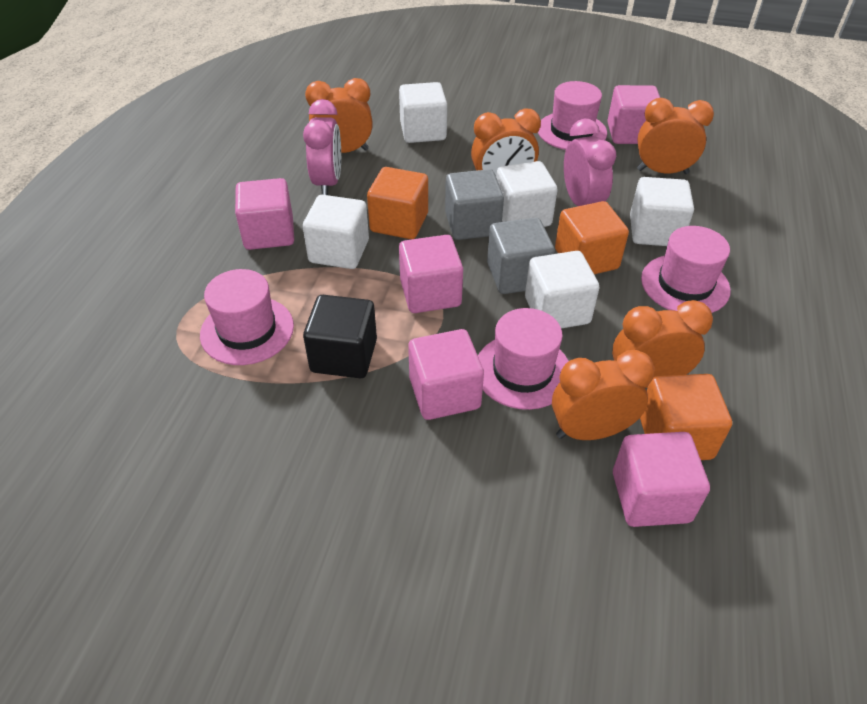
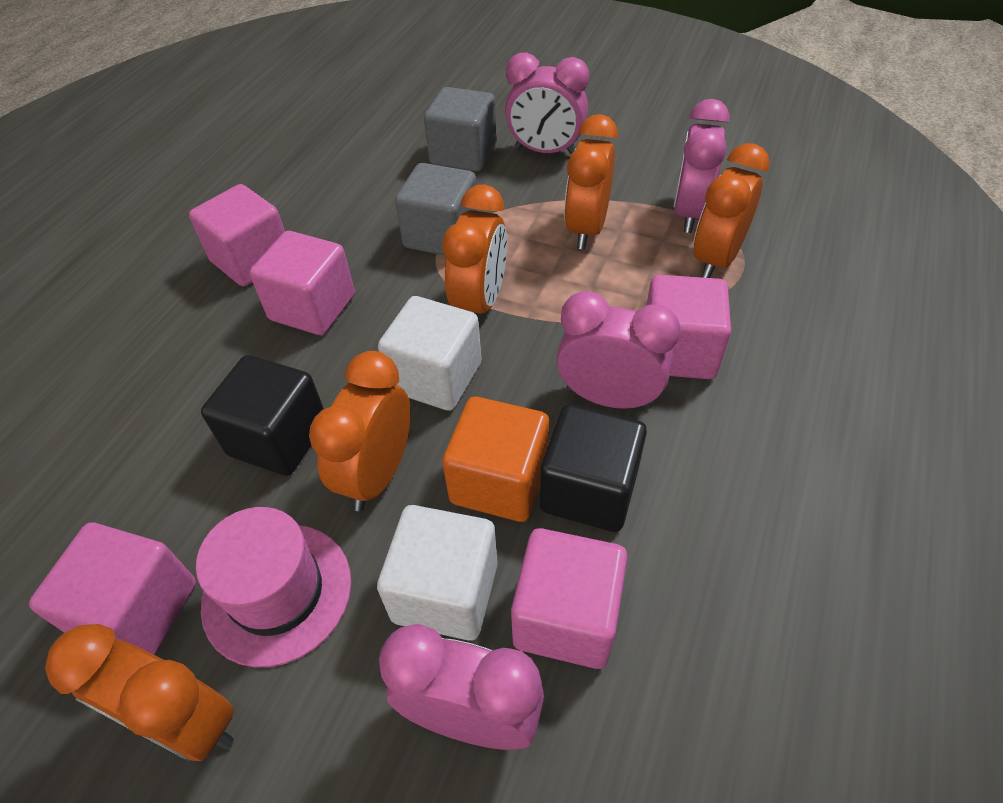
black cube: [303,295,377,378] = 1 -> [201,355,324,476] [540,404,647,532] = 2
orange cube: [367,167,428,239] [555,201,629,274] [640,374,732,460] = 3 -> [442,397,549,522] = 1
pink clock: [303,99,341,195] [564,119,616,206] = 2 -> [379,624,544,750] [505,52,589,154] [557,291,680,409] [674,99,730,233] = 4
pink hat: [200,269,294,365] [478,308,569,410] [538,81,607,150] [641,226,731,313] = 4 -> [196,507,351,667] = 1
white cube: [303,195,369,269] [399,82,447,143] [496,161,558,227] [525,251,599,328] [630,177,694,246] = 5 -> [377,505,498,641] [378,296,482,411] = 2

